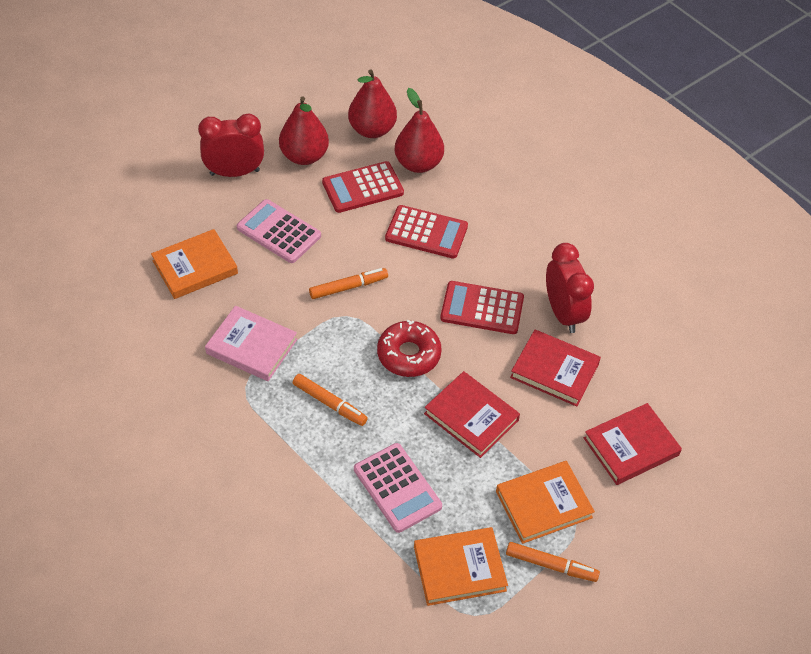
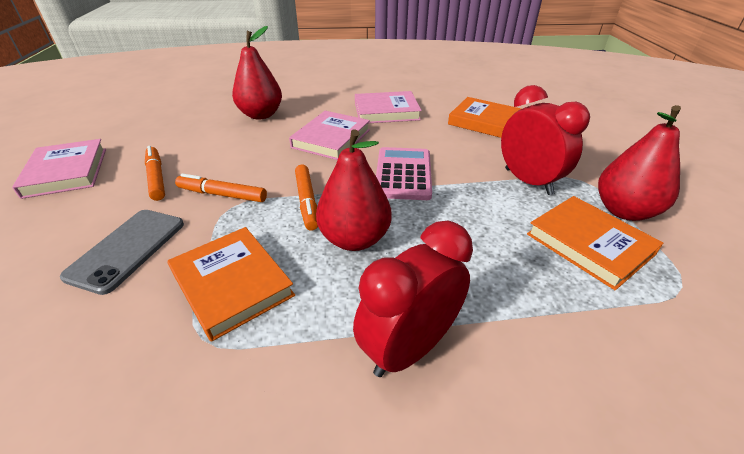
grey phone: none = 0 -> [60,210,184,295] = 1
pink book: [205,306,297,381] = 1 -> [12,139,106,199] [289,111,370,160] [355,91,422,123] = 3
pink calculator: [237,199,321,263] [354,443,442,533] = 2 -> [376,147,432,200] = 1
red book: [424,371,520,458] [510,330,601,407] [584,403,682,485] = 3 -> none = 0
red calculator: [322,161,404,213] [385,205,468,259] [440,281,524,334] = 3 -> none = 0
red donut: [377,320,442,377] = 1 -> none = 0

